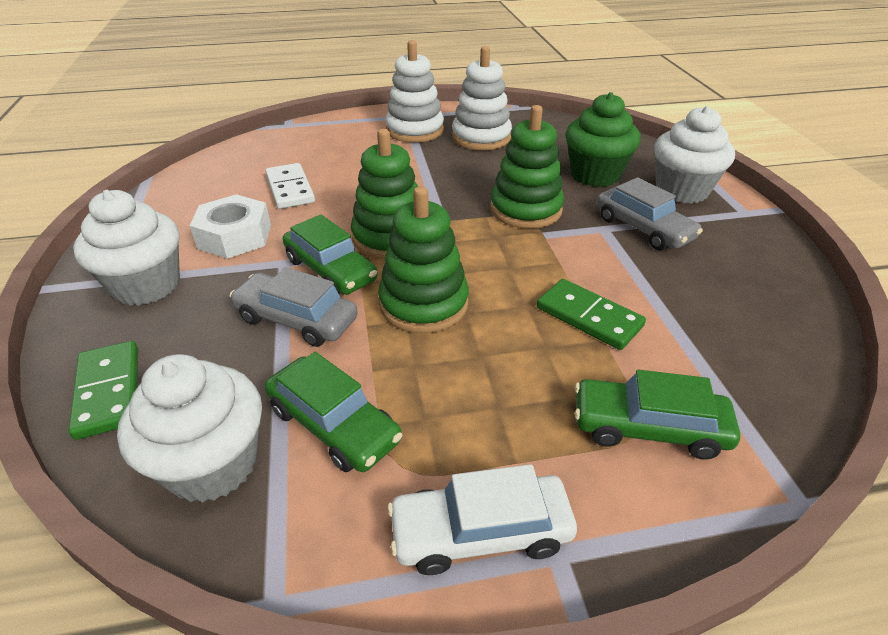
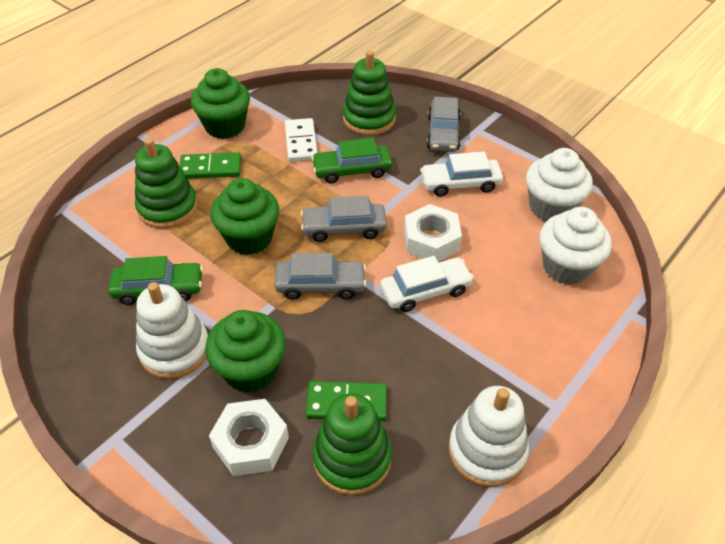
green car: [265,352,402,472] [283,214,378,295] [575,370,740,459] = 3 -> [108,256,203,305] [311,138,392,183] = 2
green cupcake: [565,92,640,187] = 1 -> [191,68,250,139] [205,310,286,393] [210,178,279,255] = 3
grey car: [230,267,358,347] [597,177,703,250] = 2 -> [274,253,366,300] [301,196,387,242] [427,97,461,152] = 3
white car: [387,464,577,575] = 1 -> [380,256,474,312] [420,151,503,197] = 2
white cupcake: [73,190,180,306] [117,354,262,503] [654,106,735,204] = 3 -> [526,148,593,221] [539,207,612,285] = 2
white nut: [189,194,271,259] = 1 -> [209,399,289,476] [404,204,462,262] = 2

